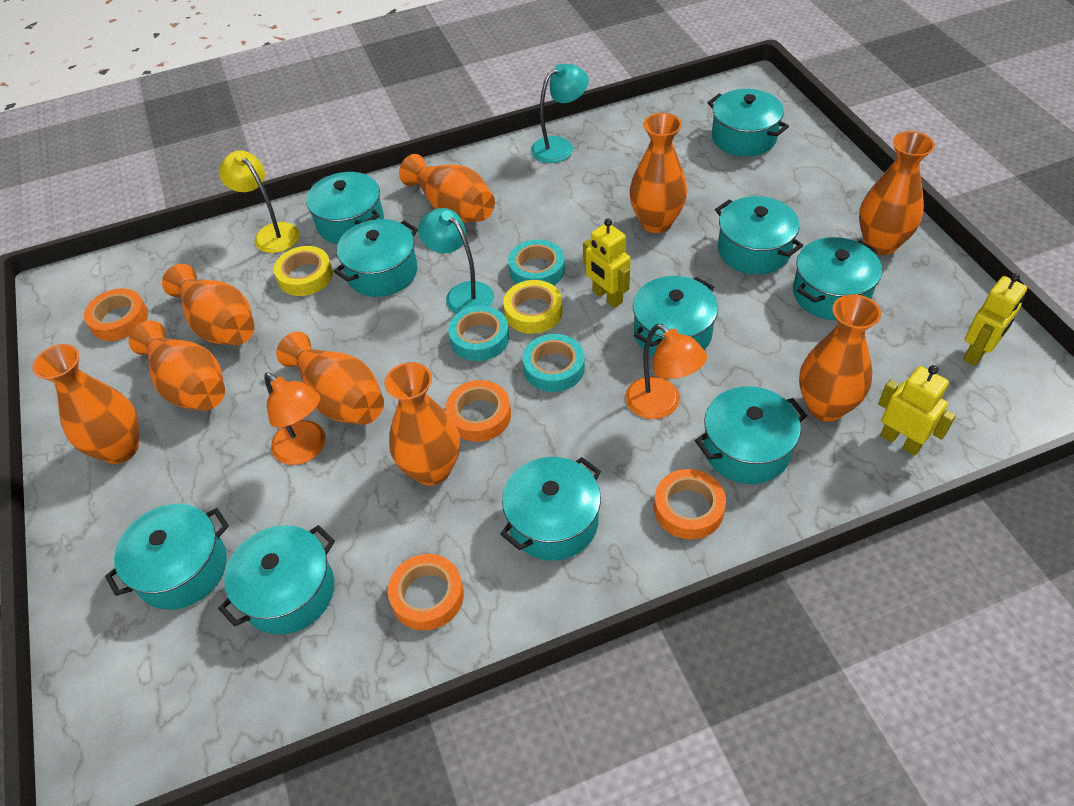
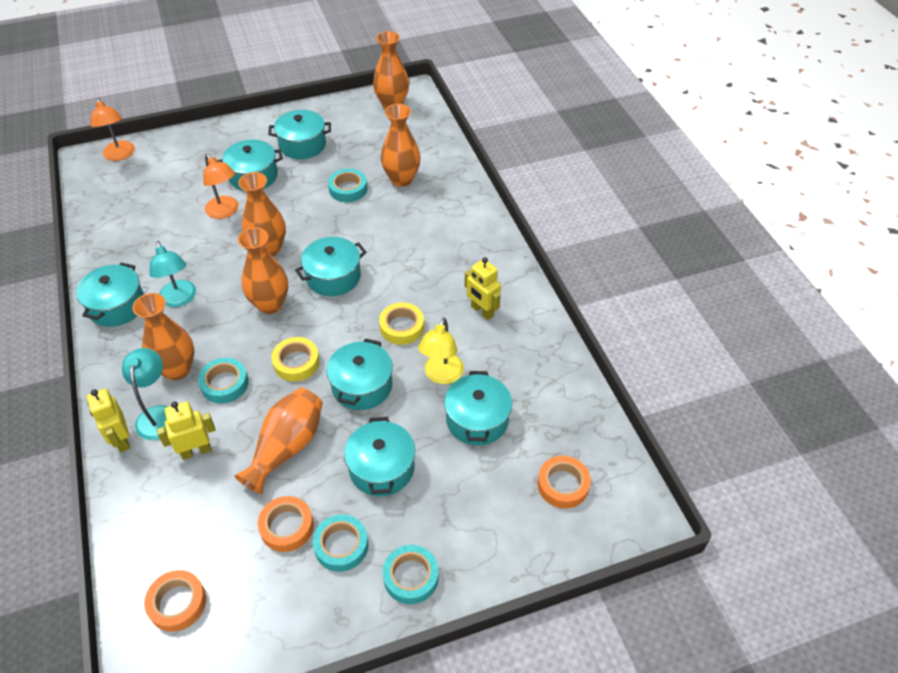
orange tape: [84,288,148,341] [388,554,464,630] [446,380,511,442] [654,469,726,539] = 4 -> [144,570,206,632] [258,496,314,552] [538,456,591,509] = 3
orange vase: [32,344,139,464] [128,321,225,411] [162,264,255,345] [276,332,384,425] [384,362,460,486] [399,154,495,223] [630,113,687,233] [799,294,881,422] [859,131,935,255] = 9 -> [132,293,194,380] [235,388,323,494] [238,172,286,256] [238,228,288,314] [373,31,409,109] [381,104,421,187] = 6
turquoise pot: [105,504,229,609] [218,525,335,634] [306,172,384,244] [334,219,418,297] [500,457,601,561] [633,276,718,357] [695,386,807,484] [707,89,789,157] [715,196,803,275] [793,237,882,320] = 10 -> [76,263,144,327] [217,140,283,191] [268,110,331,159] [295,237,367,296] [327,338,393,410] [344,417,415,496] [444,371,512,446] = 7
turquoise tape: [448,306,509,361] [508,239,565,285] [522,334,585,392] = 3 -> [198,358,249,404] [313,514,368,572] [328,169,367,202] [383,545,439,604] = 4

